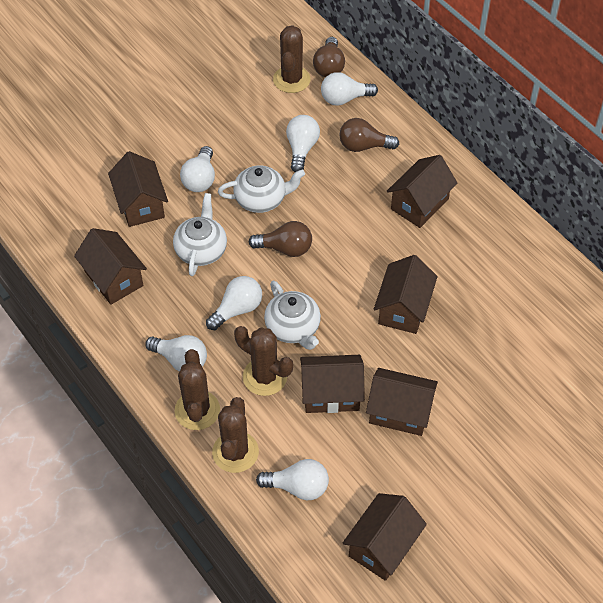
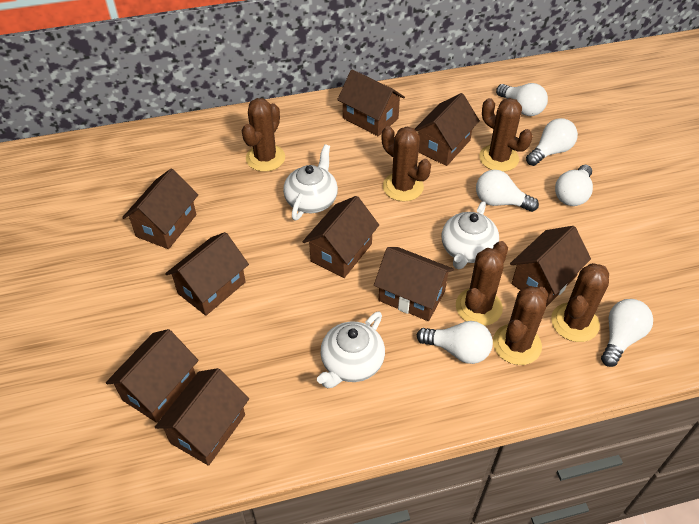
brown cactus: [174,349,220,430] [212,397,259,473] [234,326,293,396] [273,25,311,93] = 4 -> [242,98,285,172] [382,126,431,201] [456,241,508,326] [479,98,532,172] [493,286,548,365] [551,263,609,342] = 6
brown house: [74,228,147,305] [108,151,168,227] [300,355,365,413] [343,493,427,581] [366,368,438,436] [374,255,437,334] [387,155,458,228] = 7 -> [106,329,199,423] [122,169,198,249] [155,368,249,466] [165,232,249,316] [302,196,379,278] [337,69,405,136] [374,247,454,321] [415,93,480,166] [510,226,591,307] = 9
brown light bulb: [249,221,312,257] [313,37,345,77] [339,118,399,152] = 3 -> none = 0

